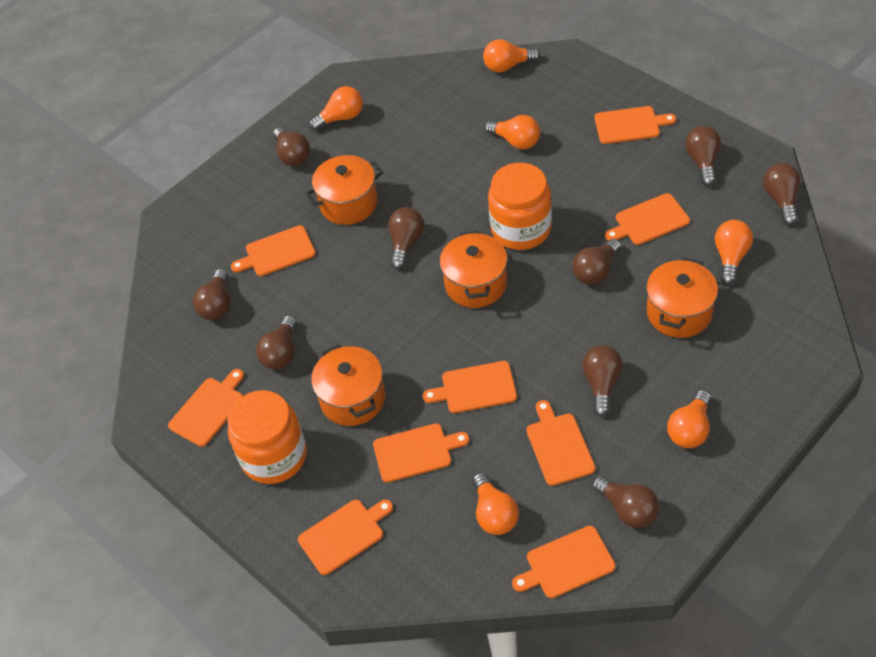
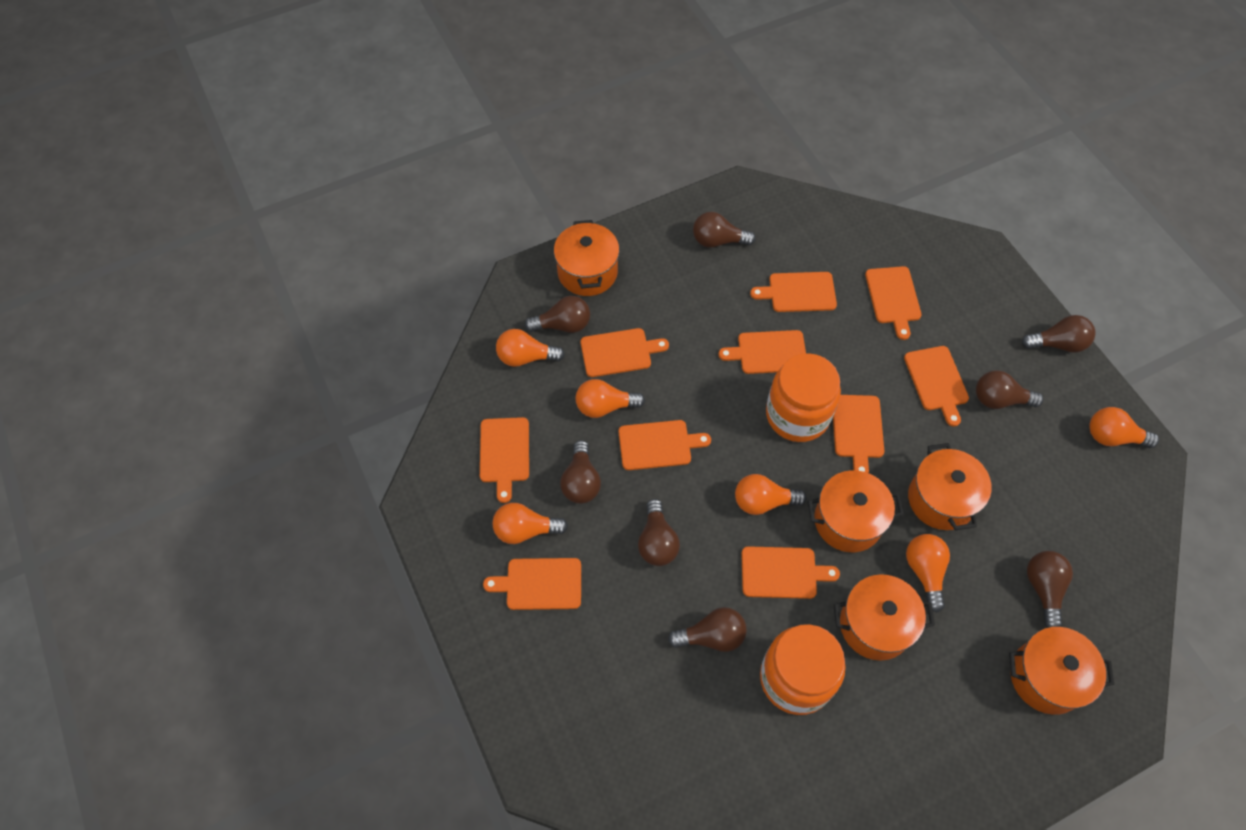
brown light bulb: [193,269,231,320] [256,316,297,370] [273,127,310,166] [388,207,424,269] [572,239,621,285] [582,345,623,417] [592,475,659,528] [685,126,721,186] [763,163,801,225] = 9 -> [525,296,590,333] [560,440,601,504] [638,499,680,566] [668,607,747,652] [693,212,756,248] [976,370,1044,409] [1022,315,1096,353] [1027,551,1073,628] = 8
orange cutting board: [168,369,244,447] [231,225,316,276] [298,499,393,575] [373,423,469,483] [423,361,517,413] [512,526,615,598] [526,400,595,486] [594,106,676,144] [605,193,690,245] = 9 -> [480,417,529,503] [483,558,581,610] [580,328,669,377] [618,420,711,470] [719,330,806,374] [741,546,840,599] [750,272,837,312] [833,395,884,473] [865,266,922,340] [904,346,969,426] = 10
orange pot: [305,155,383,225] [311,344,385,426] [440,230,507,308] [646,257,718,338] = 4 -> [554,220,619,296] [807,470,904,552] [834,574,935,661] [908,443,992,530] [1009,627,1114,715] = 5

